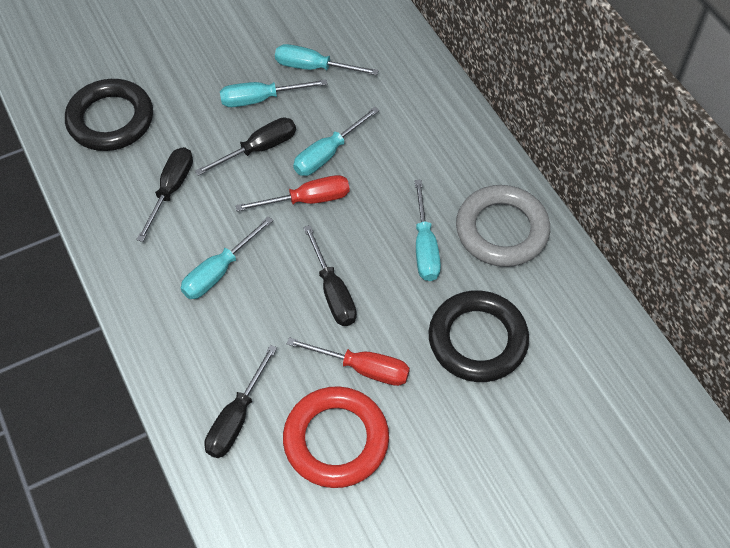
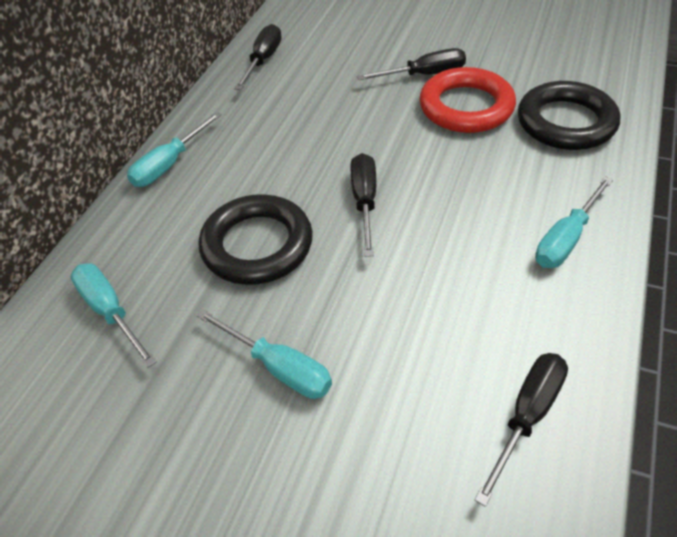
grey ring: [456,185,550,267] = 1 -> none = 0
red screwdriver: [235,175,350,211] [287,337,410,386] = 2 -> none = 0
turquoise screwdriver: [181,216,273,299] [220,79,327,107] [275,44,379,75] [293,107,379,176] [414,180,441,281] = 5 -> [71,264,157,368] [127,112,221,187] [197,309,332,399] [535,176,613,268] = 4

